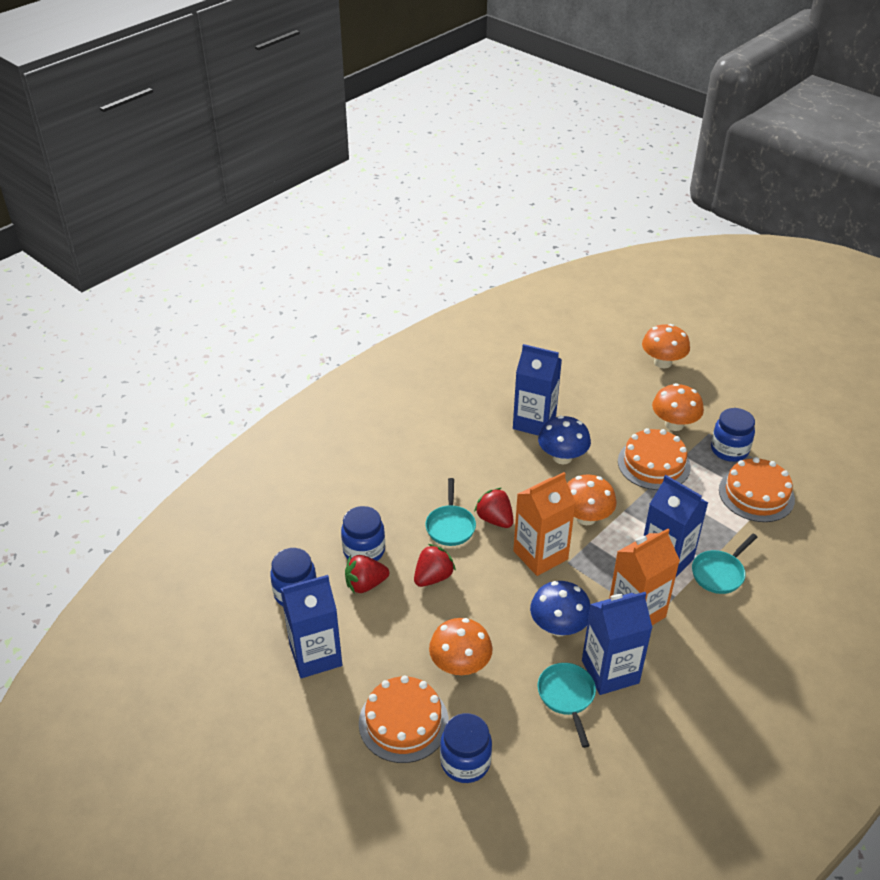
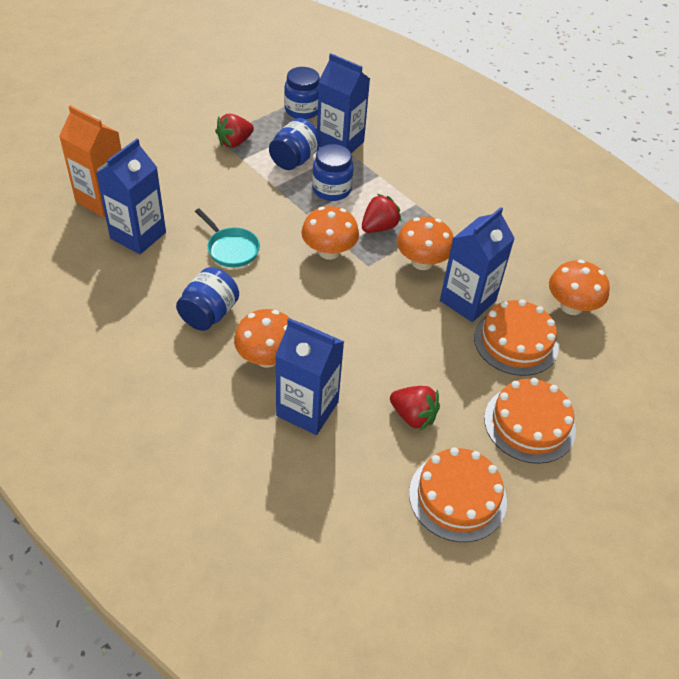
blue mushroom: [530,581,590,636] [538,416,591,464] = 2 -> none = 0
orange carton: [513,472,576,576] [609,529,680,625] = 2 -> [59,105,121,217] = 1
turquoise pan: [425,478,476,546] [538,663,596,748] [692,534,757,594] = 3 -> [195,208,260,267] = 1

